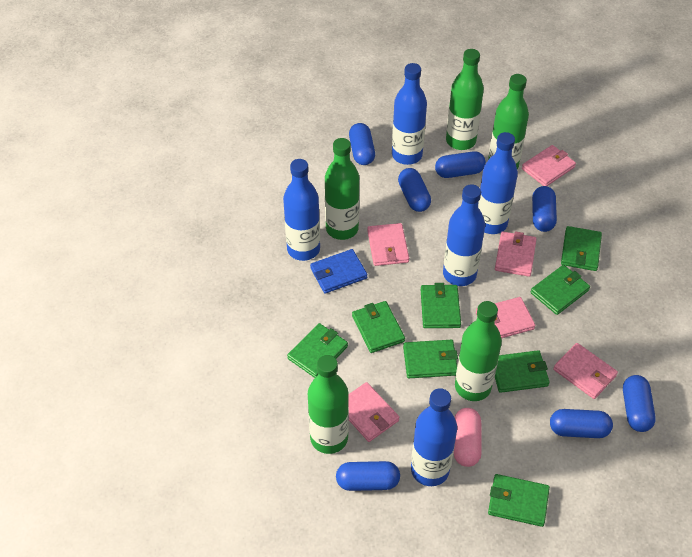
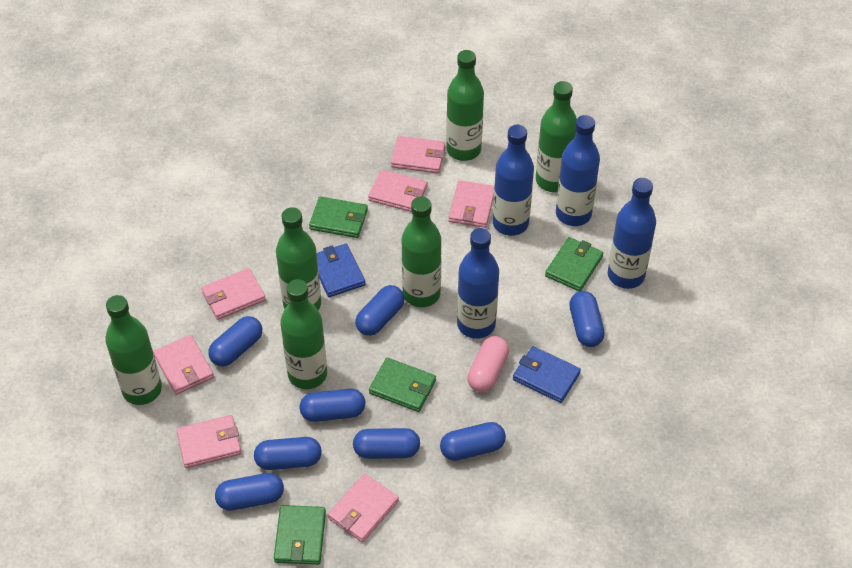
blue bottle: [283,159,320,261] [392,63,427,165] [411,388,457,486] [443,184,485,286] [478,132,518,234] = 5 -> [457,228,499,339] [493,125,534,236] [556,115,600,226] [608,178,656,289] = 4
blue capsule: [336,461,400,491] [349,123,375,165] [398,168,431,212] [435,151,486,178] [532,186,557,232] [550,409,613,438] [623,375,656,432] = 7 -> [208,316,262,367] [215,473,284,511] [254,437,322,470] [299,389,365,422] [353,428,420,459] [355,285,405,336] [440,422,506,461] [569,291,605,347] = 8
blue wallet: [310,249,368,294] = 1 -> [316,244,365,297] [513,346,581,403] = 2
green bottle: [308,355,349,454] [325,138,359,240] [446,49,484,150] [455,301,502,401] [488,74,529,170] = 5 -> [105,295,162,405] [276,207,321,310] [280,279,327,389] [402,197,441,307] [446,50,484,161] [536,81,577,192] = 6
green wallet: [287,323,348,378] [352,301,405,353] [403,340,458,378] [421,283,461,328] [488,474,550,527] [495,350,550,393] [531,265,590,315] [561,226,602,271] = 8 -> [274,505,326,565] [309,196,368,238] [369,358,436,412] [545,237,603,291] = 4
pink wallet: [348,382,400,442] [367,223,409,266] [476,297,536,338] [495,231,536,277] [522,145,576,186] [553,343,618,399] = 6 -> [153,335,214,395] [176,415,242,468] [201,268,266,320] [328,474,399,542] [368,169,428,212] [391,136,445,173] [449,180,494,228] = 7

